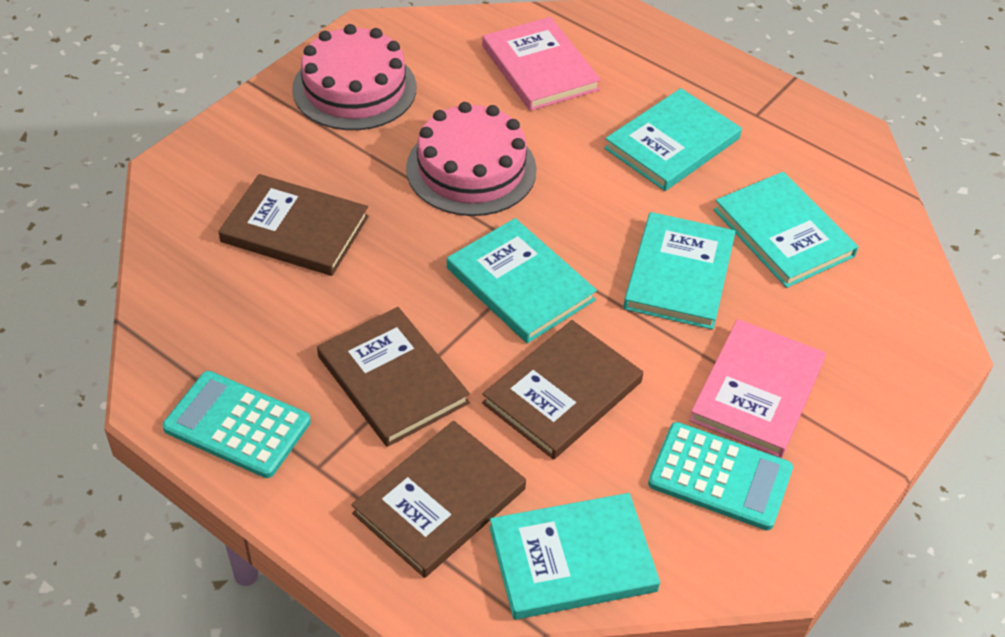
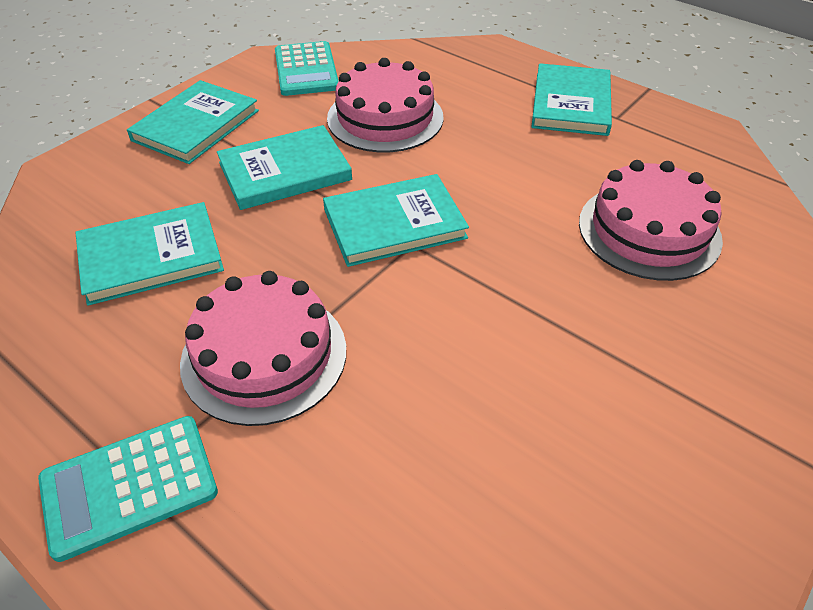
brown book: [218,174,369,276] [317,307,470,447] [351,421,526,578] [482,320,643,460] = 4 -> none = 0
pink book: [482,17,601,111] [689,319,826,458] = 2 -> none = 0
pink cake: [292,24,416,130] [406,102,537,216] = 2 -> [180,271,346,426] [327,58,444,152] [579,160,723,281] = 3

